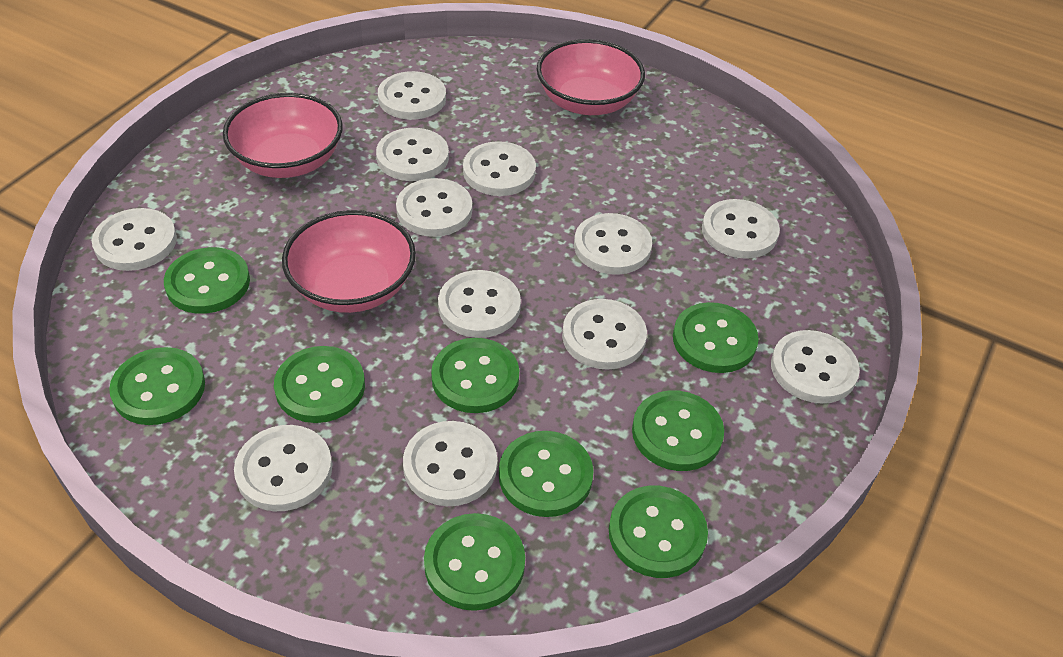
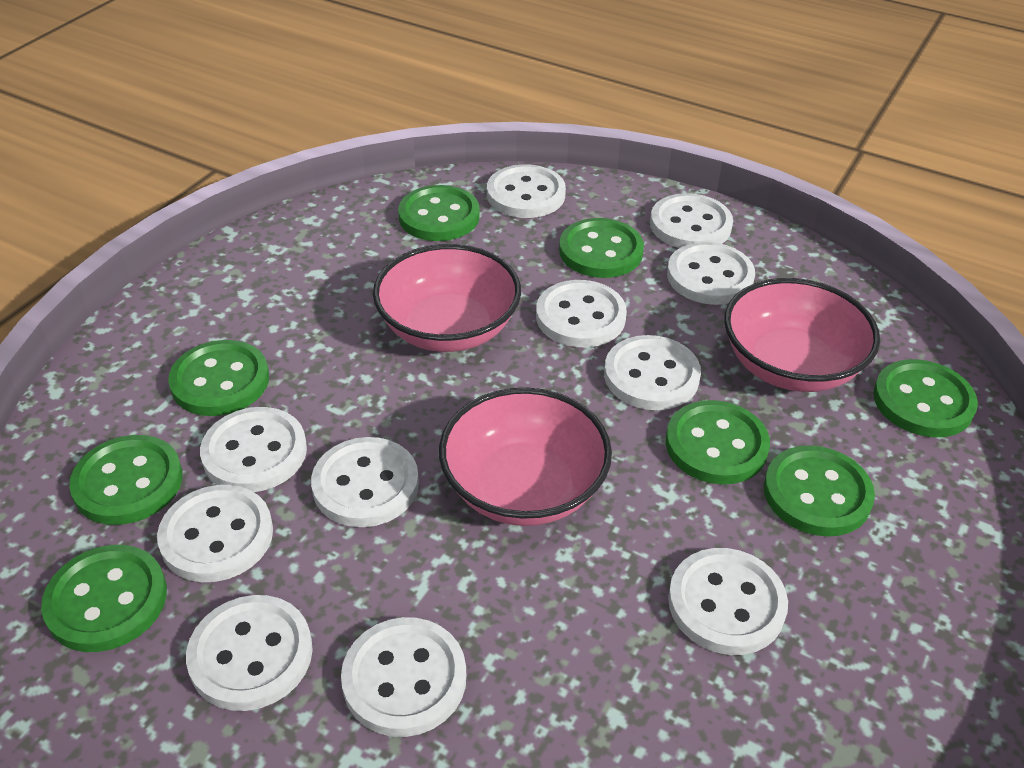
green button: [109,347,205,425] [164,247,250,314] [274,346,365,423] [424,513,525,611] [431,338,519,413] [499,431,594,517] [609,486,708,578] [632,390,724,471] [673,302,759,373] = 9 -> [41,545,167,652] [69,435,182,525] [168,340,269,416] [398,185,480,241] [559,218,644,278] [666,400,770,484] [764,445,875,537] [873,359,978,437] = 8
white button: [92,208,177,271] [234,425,332,511] [376,128,449,181] [378,71,446,120] [396,178,472,237] [403,421,497,506] [438,270,521,338] [463,141,536,196] [562,299,647,370] [574,213,652,275] [702,199,780,259] [771,330,860,403] = 12 -> [157,485,273,582] [186,595,313,711] [200,407,307,492] [311,437,419,527] [341,617,466,737] [487,164,566,218] [536,280,627,347] [604,335,701,410] [650,193,733,248] [667,242,755,305] [668,548,788,655] = 11

